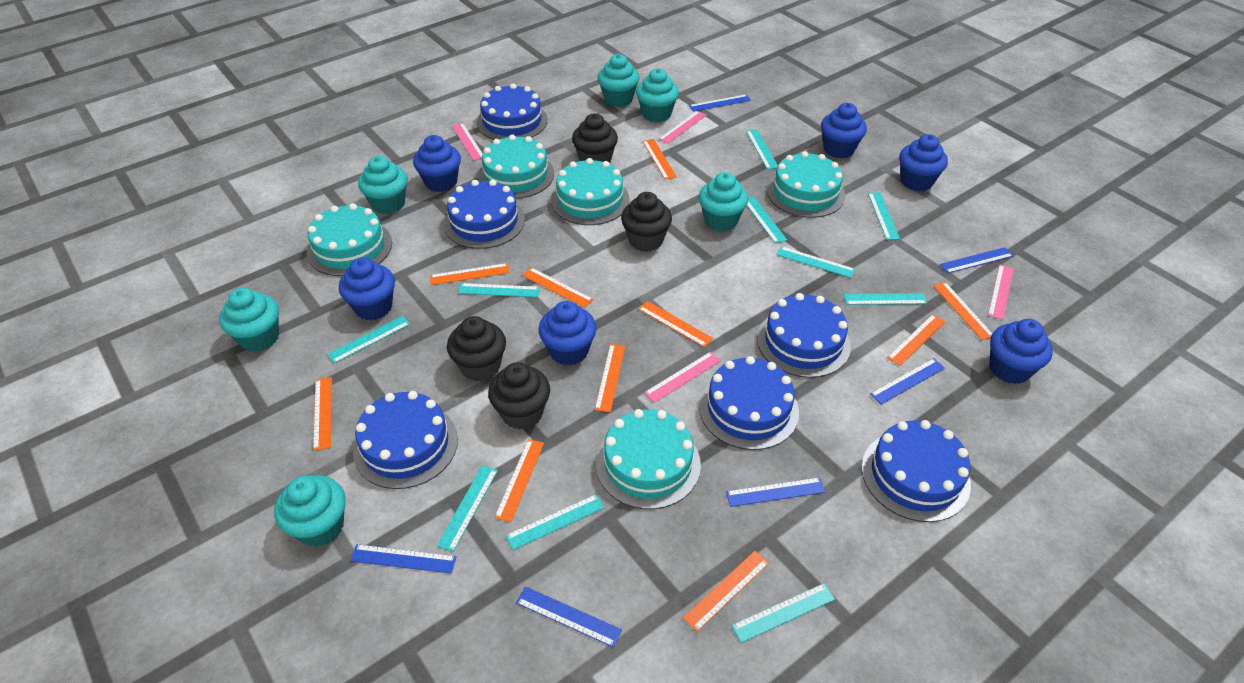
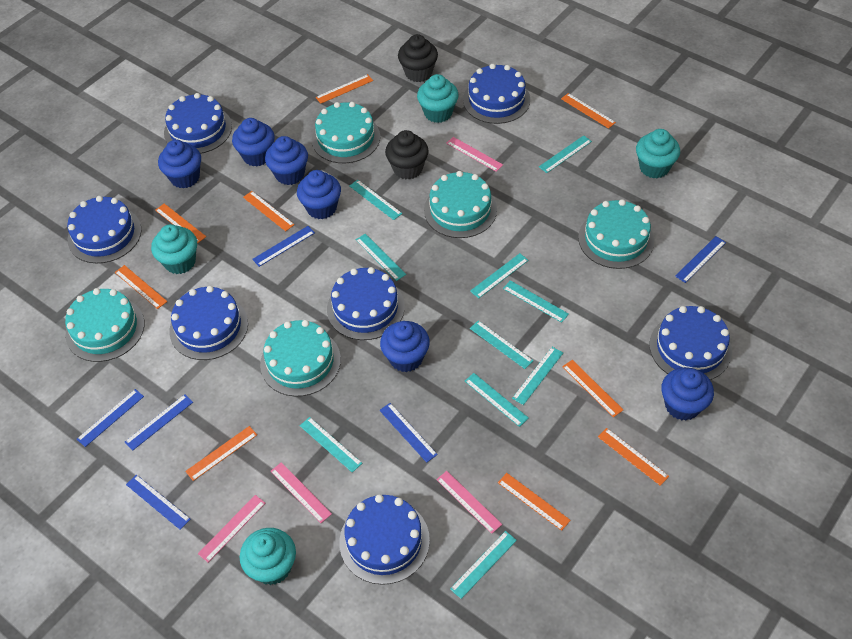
black cupcake: [447,316,506,381] [488,362,550,429] [572,113,618,163] [621,192,672,252] = 4 -> [385,130,428,179] [398,34,438,82] = 2
blue cake: [353,391,458,489] [444,180,525,249] [477,84,548,140] [699,356,799,450] [757,293,851,378] [862,420,971,522] = 6 -> [67,196,142,264] [164,93,232,154] [170,286,248,360] [327,267,405,340] [339,495,430,585] [463,64,530,124] [649,306,732,380] = 7
orange ruler: [313,377,332,451] [430,263,510,285] [494,439,544,522] [522,267,593,308] [595,344,625,412] [638,301,713,347] [643,139,677,180] [683,551,769,632] [887,314,946,366] [933,282,992,340] = 10 -> [115,265,167,309] [155,203,206,244] [185,426,257,481] [243,191,295,231] [316,74,373,104] [498,473,571,531] [561,93,616,129] [562,360,623,417] [598,428,669,486] = 9
turquoise cupcake: [219,288,279,352] [274,475,346,547] [358,156,408,214] [598,54,640,107] [636,68,679,122] [699,172,748,231] = 6 -> [151,224,197,274] [240,528,296,585] [417,74,458,123] [636,129,680,178] = 4

